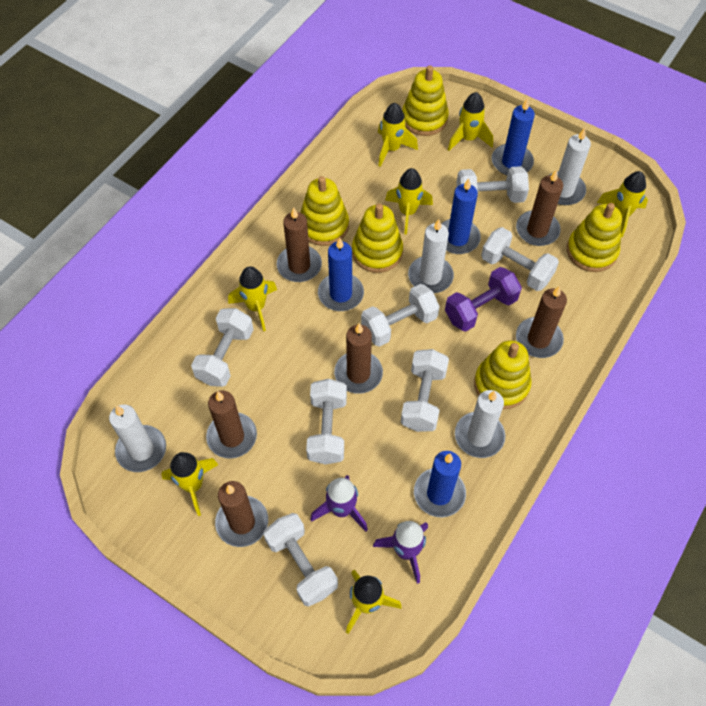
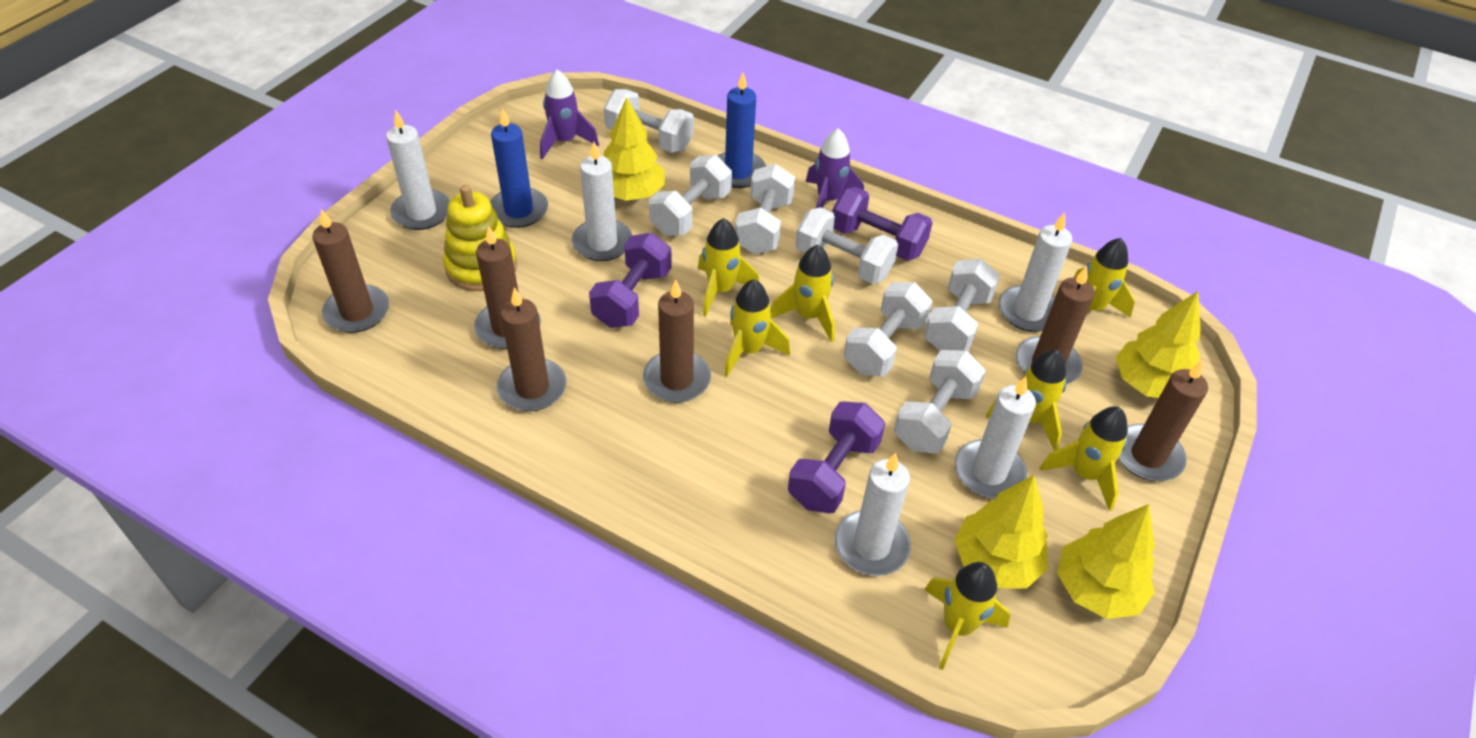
blue candle: [318,237,364,311] [414,451,466,517] [441,178,481,254] [492,98,535,175] = 4 -> [490,108,548,228] [718,73,766,188] = 2
purple dumbbell: [445,267,522,332] = 1 -> [589,233,672,328] [788,402,885,513] [833,187,933,261] = 3
white candle: [109,405,166,472] [408,219,454,293] [455,390,505,458] [550,128,591,205] = 4 -> [386,110,450,230] [572,142,632,261] [834,453,911,576] [955,377,1036,498] [999,212,1072,332] = 5
yellow stacking toy: [300,176,349,246] [352,203,403,273] [402,65,449,136] [474,340,532,409] [567,203,622,272] = 5 -> [443,184,517,291] = 1
yellow tree: none = 0 -> [604,97,665,201] [954,475,1048,589] [1057,504,1155,619] [1115,291,1201,398] = 4

